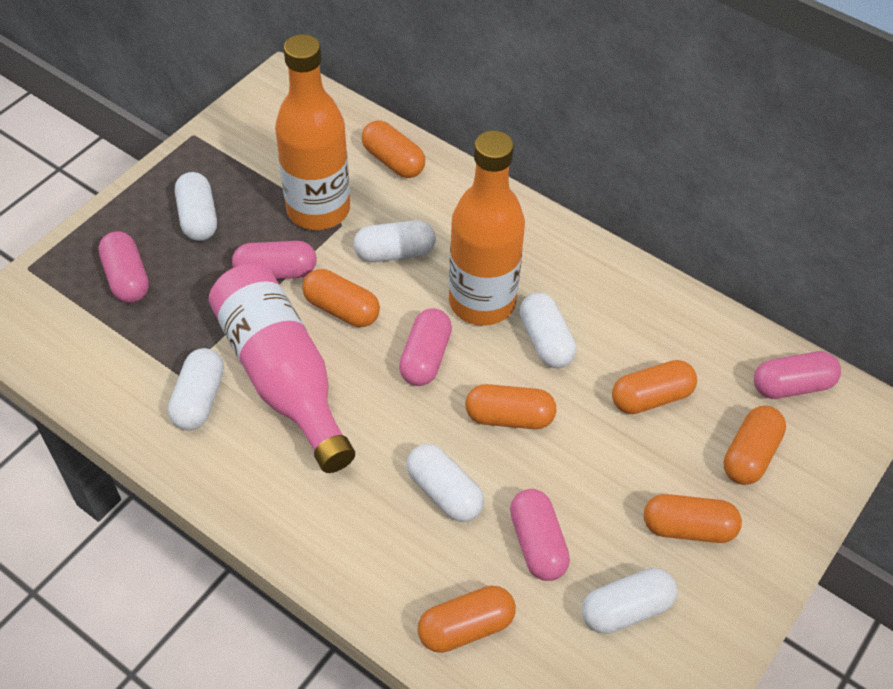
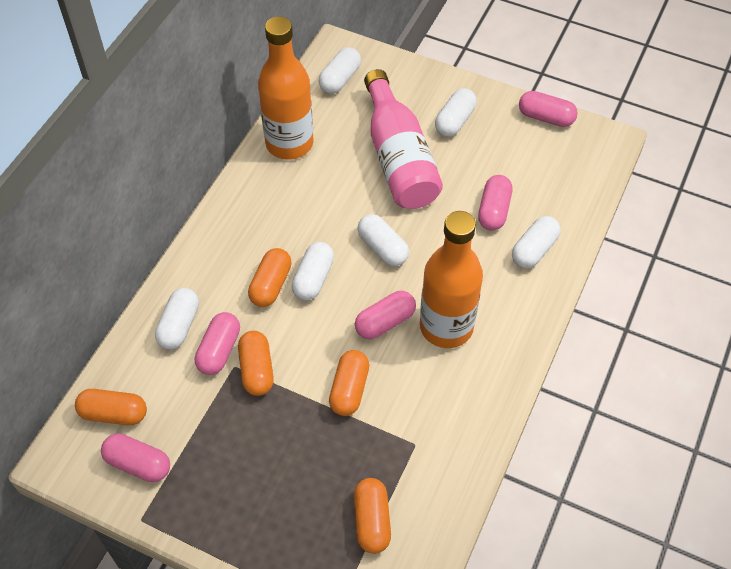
orange capsule: [302,269,380,327] [362,120,425,178] [418,586,516,653] [465,384,557,429] [612,360,697,414] [644,494,742,543] [724,406,786,485] = 7 -> [75,389,147,425] [238,331,274,396] [248,248,292,307] [329,350,369,416] [354,478,391,554] = 5

